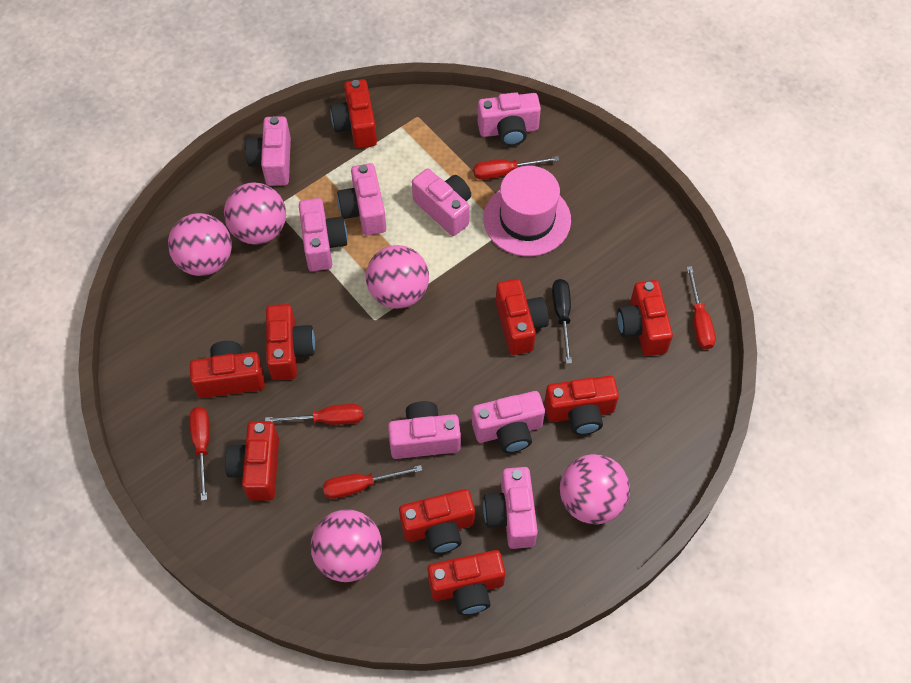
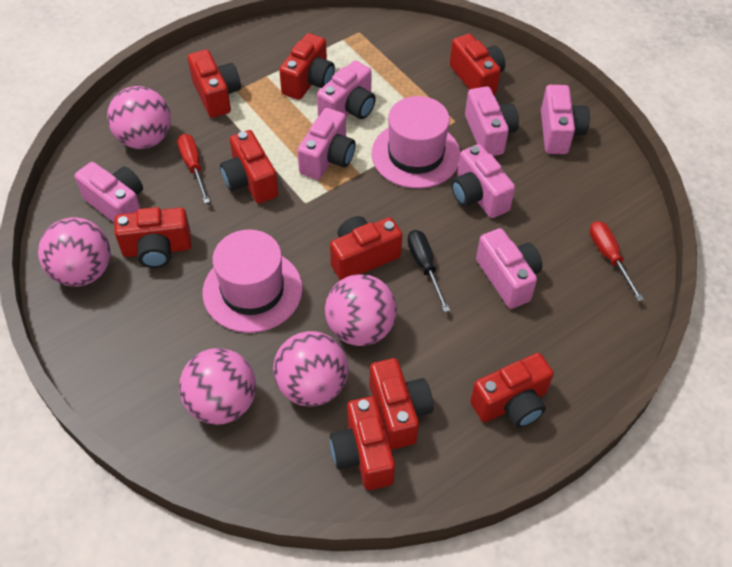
pink camera: [245,116,291,186] [299,198,348,271] [337,163,386,236] [388,401,461,459] [412,169,471,236] [472,391,545,453] [478,92,541,146] [483,467,538,549] = 8 -> [75,162,143,223] [297,108,356,180] [317,60,376,119] [451,144,515,218] [465,86,519,156] [476,228,542,309] [541,85,590,154] = 7
pink hat: [483,166,571,256] = 1 -> [203,229,303,333] [372,96,461,189] = 2
red screwdriver: [190,407,210,501] [265,404,363,425] [323,465,422,499] [473,156,559,180] [687,266,716,349] = 5 -> [177,134,210,204] [589,221,644,302] = 2

